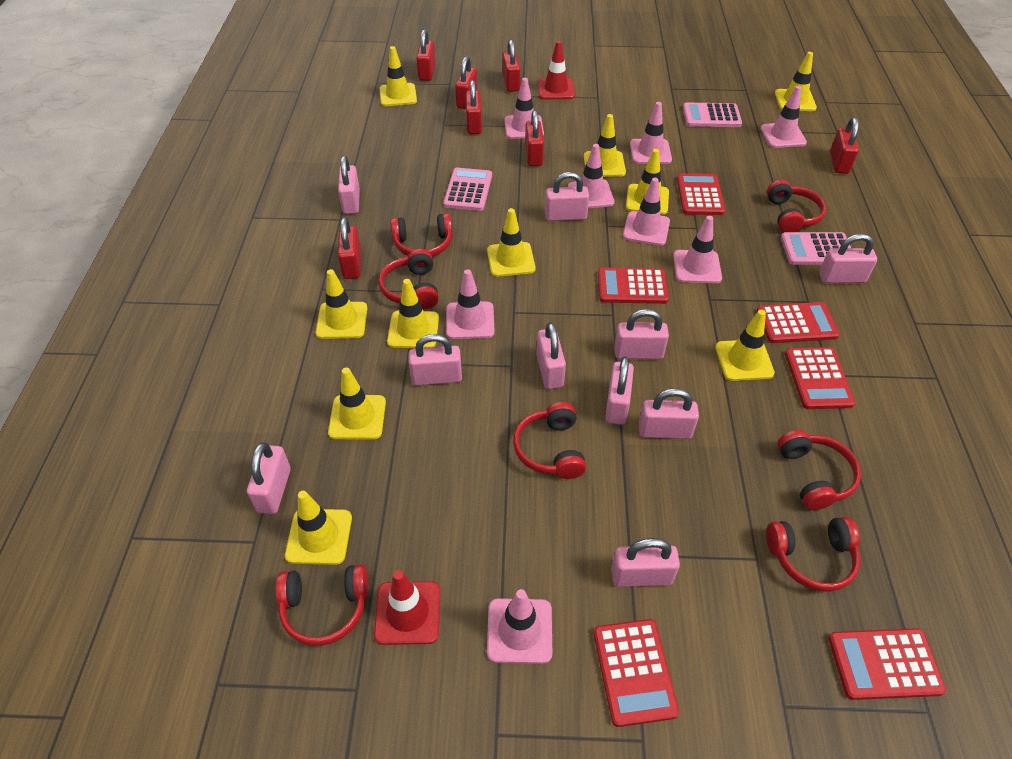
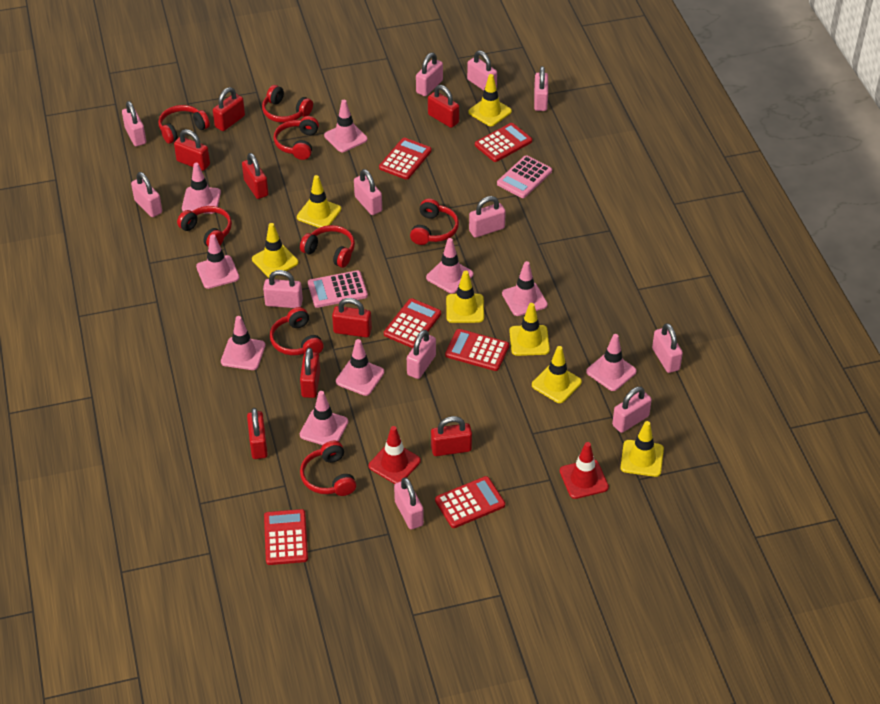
pink calculator: [443,168,492,211] [683,103,742,127] [781,232,851,265] = 3 -> [308,270,368,308] [497,155,552,198] = 2
pink padlock: [247,442,291,514] [338,156,360,214] [408,334,462,386] [536,322,566,389] [545,172,589,221] [605,356,634,425] [611,538,680,587] [614,309,669,359] [639,388,699,439] [819,234,877,283] = 10 -> [122,101,146,146] [131,172,162,217] [263,270,303,308] [354,169,382,215] [394,477,424,529] [407,330,436,379] [416,53,443,96] [467,50,497,91] [469,196,506,238] [534,66,548,111] [612,387,652,433] [652,323,683,373] = 12
pink traffic cone: [446,269,495,339] [487,589,552,664] [504,78,544,139] [568,144,615,209] [623,178,670,246] [630,102,672,164] [673,216,722,283] [760,86,807,148] = 8 -> [182,163,221,214] [196,234,239,289] [221,316,265,370] [300,391,348,445] [324,100,368,152] [336,339,384,396] [426,238,473,294] [502,261,548,316] [586,334,637,391] = 9
red headphones: [276,564,368,646] [378,249,439,309] [391,213,453,257] [513,402,586,479] [766,517,861,592] [767,180,826,232] [778,430,861,510] = 7 -> [158,105,210,144] [177,206,232,247] [262,85,313,123] [270,307,324,355] [273,116,319,160] [300,225,355,268] [300,441,356,496] [410,198,459,245] = 8
red padlock: [338,217,361,279] [416,29,435,81] [455,56,478,109] [466,80,482,134] [502,39,520,92] [525,110,544,166] [830,117,859,174] = 7 -> [174,129,210,171] [213,87,245,131] [242,153,269,199] [247,408,268,459] [300,348,320,398] [332,298,372,337] [428,85,459,128] [431,416,472,456] = 8
yellow traffic cone: [285,491,352,565] [316,269,368,339] [328,368,386,439] [380,46,417,106] [387,279,439,348] [487,208,536,277] [583,114,626,177] [626,149,669,215] [715,310,775,381] [775,52,817,111] = 10 -> [252,223,299,277] [297,175,341,228] [446,271,484,323] [468,74,512,126] [509,303,550,356] [532,346,582,403] [620,421,664,477] = 7

